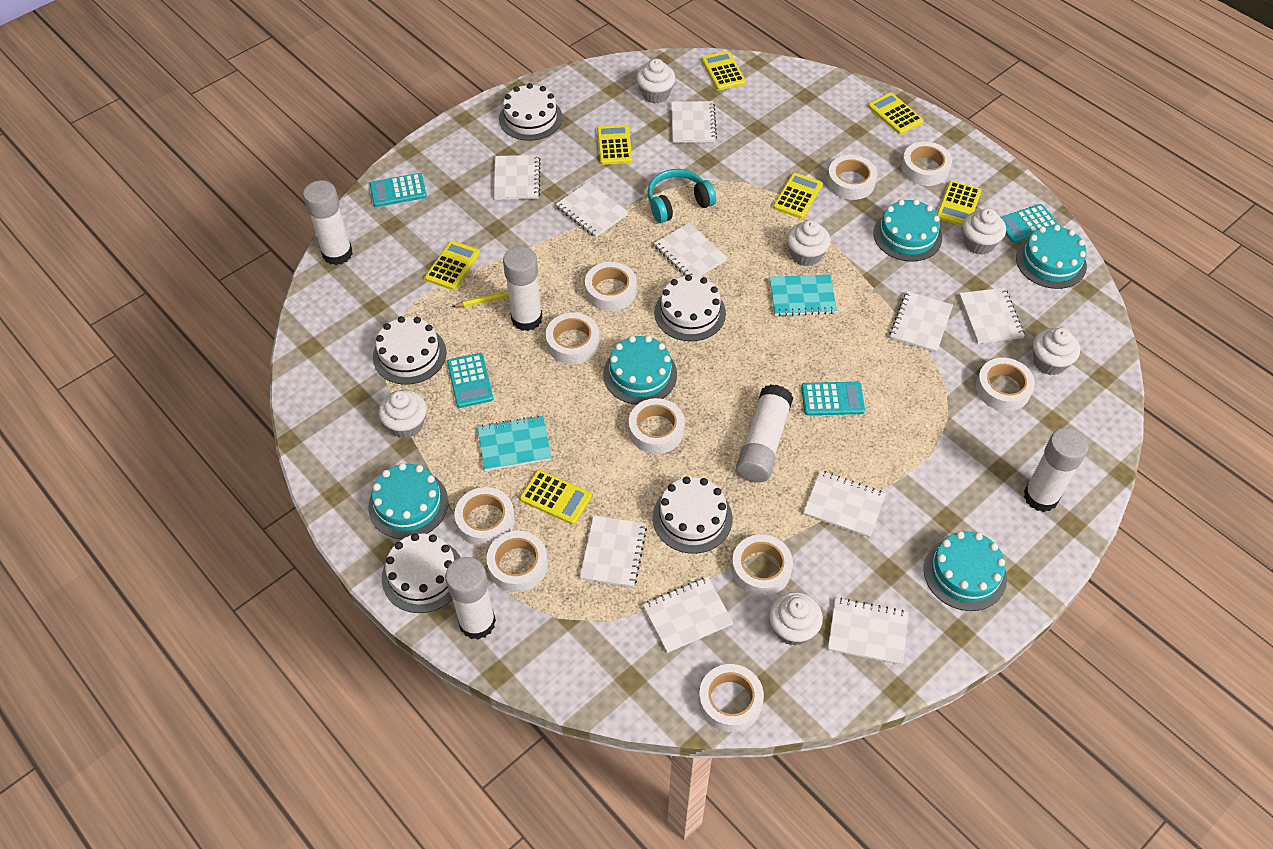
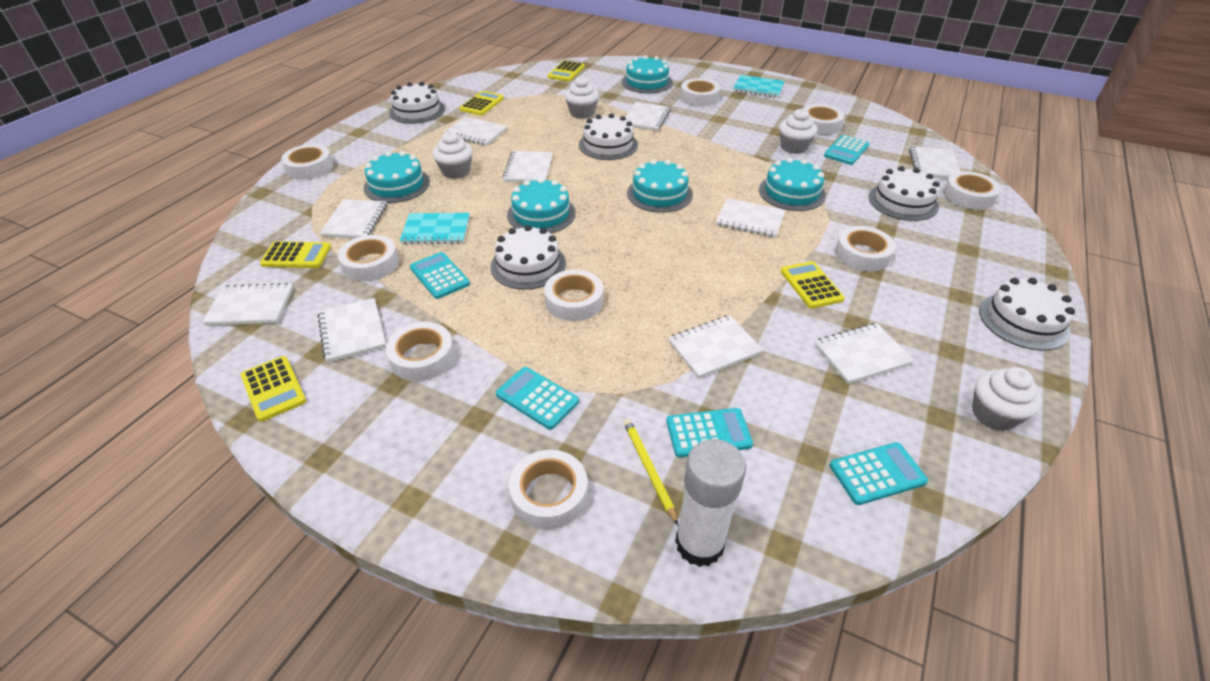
turquoise calculator: [370,173,427,207] [447,353,493,408] [801,382,865,415] [1001,204,1059,243] = 4 -> [410,252,470,299] [496,367,579,430] [666,408,753,458] [824,135,869,165] [830,442,928,505] = 5
turquoise headphones: [648,169,716,223] = 1 -> none = 0
white cupcake: [379,390,427,438] [636,59,676,104] [769,592,823,646] [787,220,830,267] [963,208,1006,255] [1033,328,1080,375] = 6 -> [433,132,473,179] [565,76,599,119] [779,108,817,154] [972,367,1042,431] = 4
white glue stick: [303,180,353,265] [445,557,496,640] [503,246,542,331] [736,384,793,483] [1024,428,1089,512] = 5 -> [675,439,746,567] = 1
white tape: [454,487,515,547] [487,530,548,592] [546,312,599,364] [585,262,637,311] [629,398,685,454] [699,664,764,732] [731,534,793,596] [827,155,877,200] [901,141,952,186] [976,358,1035,411] = 10 -> [281,144,333,180] [338,235,399,282] [386,322,455,381] [509,450,588,530] [544,270,603,321] [680,78,720,106] [803,104,844,135] [835,226,896,272] [943,171,1001,210] = 9
yellow calculator: [425,240,480,290] [520,470,592,525] [597,125,632,165] [701,51,746,90] [773,173,823,219] [868,93,923,134] [937,181,982,226] = 7 -> [241,356,306,422] [260,241,331,268] [459,91,504,115] [548,61,585,82] [781,261,845,309] = 5

